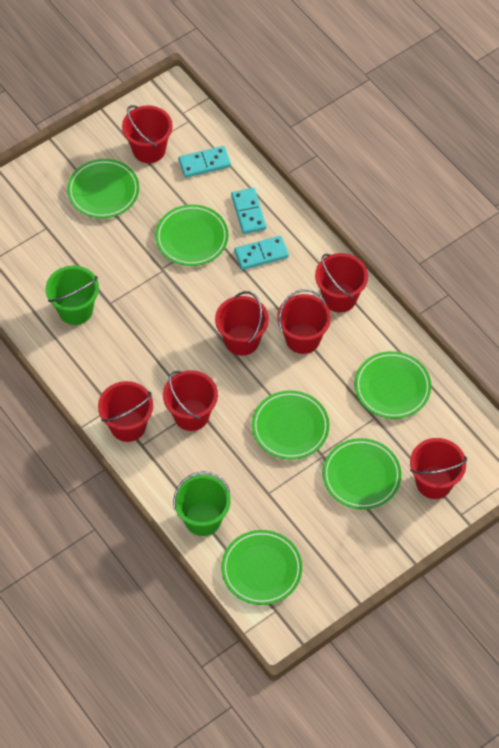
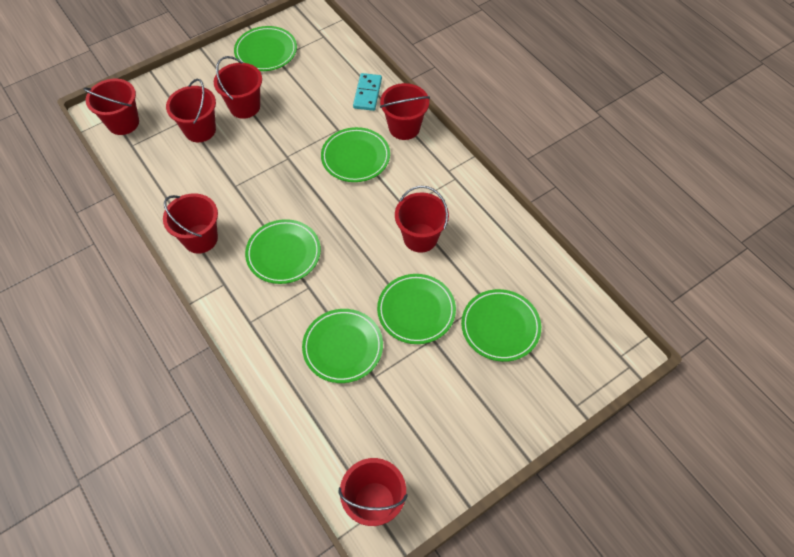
green bucket: [46,266,99,325] [173,471,231,536] = 2 -> none = 0
turquoise domino: [178,146,231,178] [231,188,266,234] [234,236,289,270] = 3 -> [353,73,382,111] = 1

